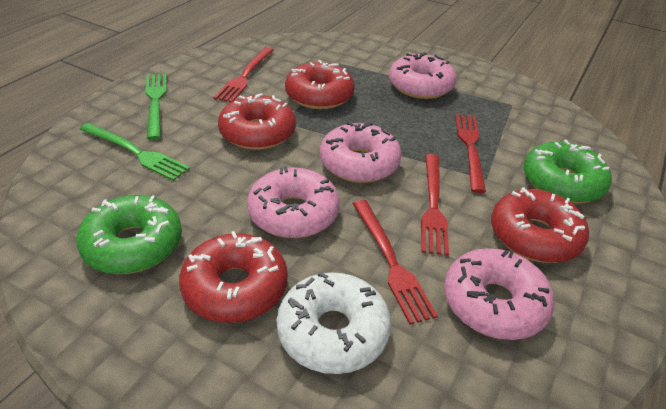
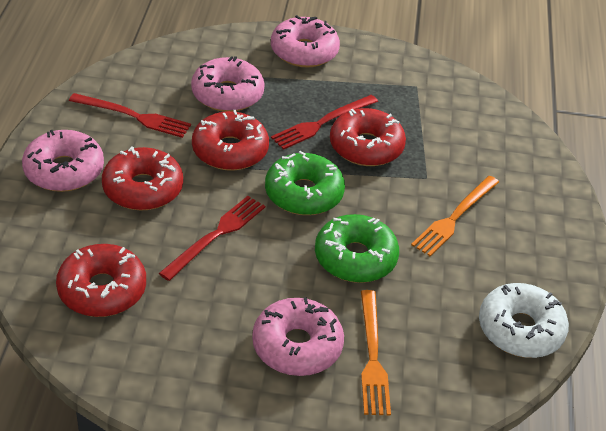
green fork: [80,123,190,181] [146,74,167,140] = 2 -> none = 0
orange fork: none = 0 -> [361,290,391,415] [411,176,499,257] = 2
red fork: [214,47,273,102] [353,200,438,325] [421,154,449,256] [455,114,486,193] = 4 -> [69,93,191,138] [159,196,265,281] [271,95,378,150] = 3

